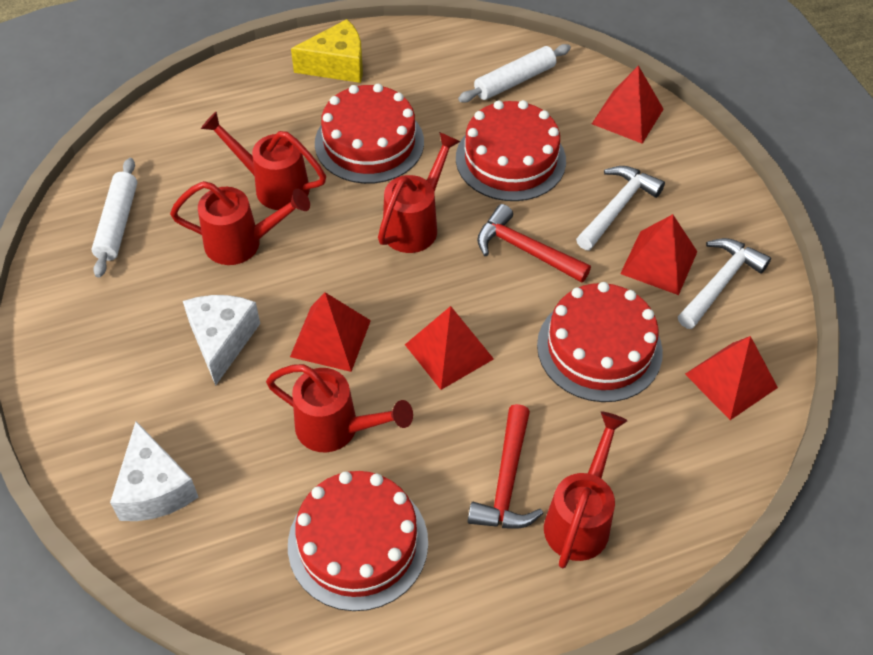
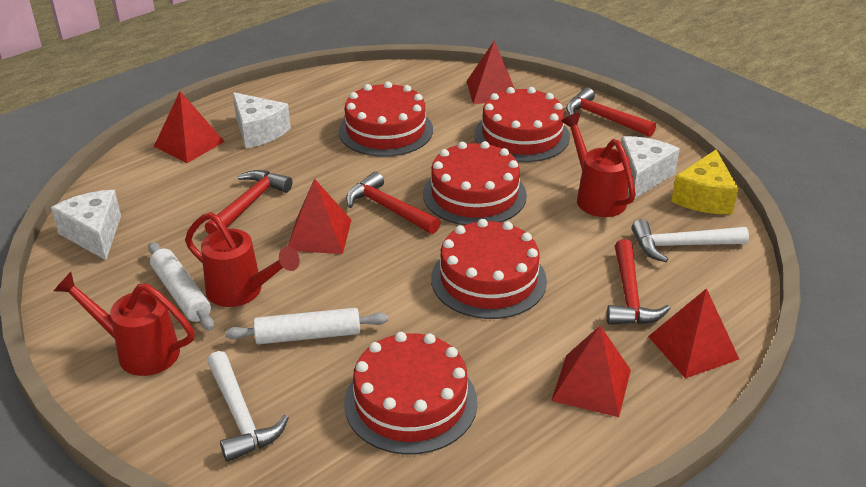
red cake: [288,471,428,611] [315,84,424,184] [456,100,566,201] [537,282,663,402] = 4 -> [339,81,433,157] [344,332,477,454] [423,141,527,225] [431,219,547,319] [474,87,570,162] = 5
red hammer: [468,404,543,529] [477,204,591,283] = 2 -> [205,170,292,234] [346,172,441,234] [566,87,656,137] [607,239,671,325] = 4
red watering can: [170,181,310,265] [201,112,326,210] [266,364,413,452] [378,132,461,253] [544,412,627,568] = 5 -> [54,272,195,376] [185,212,300,307] [561,113,636,217] = 3
white cheese: [110,421,198,521] [183,295,260,386] = 2 -> [51,190,121,260] [233,92,291,149] [621,136,680,199] = 3

